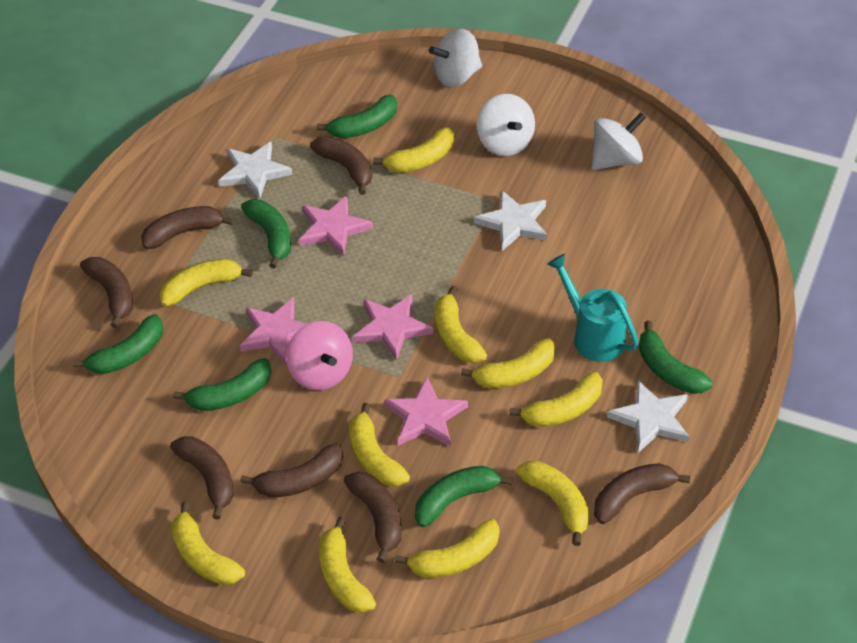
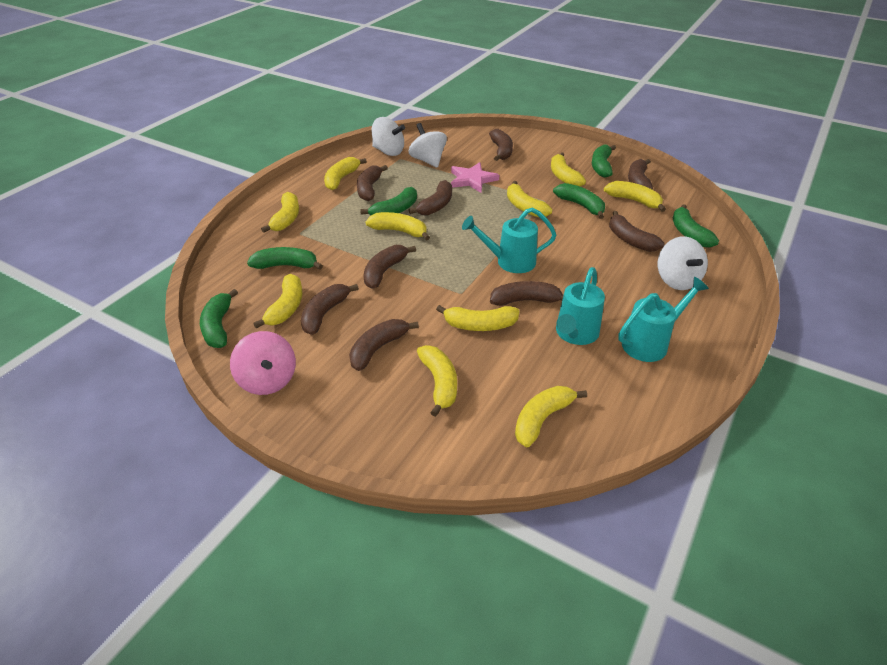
brown banana: [80,257,133,328] [141,206,234,249] [170,436,234,520] [240,443,343,497] [310,136,372,195] [344,472,402,563] [594,463,690,524] = 7 -> [301,284,359,335] [349,319,419,371] [357,165,388,201] [363,245,416,289] [409,180,452,216] [489,129,513,161] [490,281,563,306] [609,211,665,252] [628,159,653,190] = 9
pink star: [240,297,307,364] [299,196,373,256] [353,294,433,361] [384,377,468,447] = 4 -> [451,162,499,193] = 1
turquoise watering can: [547,254,639,362] = 1 -> [462,207,556,273] [556,267,605,345] [618,277,709,362] = 3
white star: [218,142,293,199] [474,191,547,251] [607,380,689,453] = 3 -> none = 0

